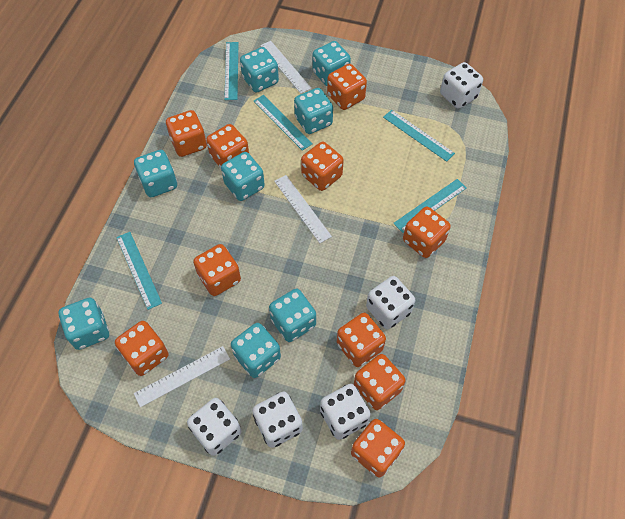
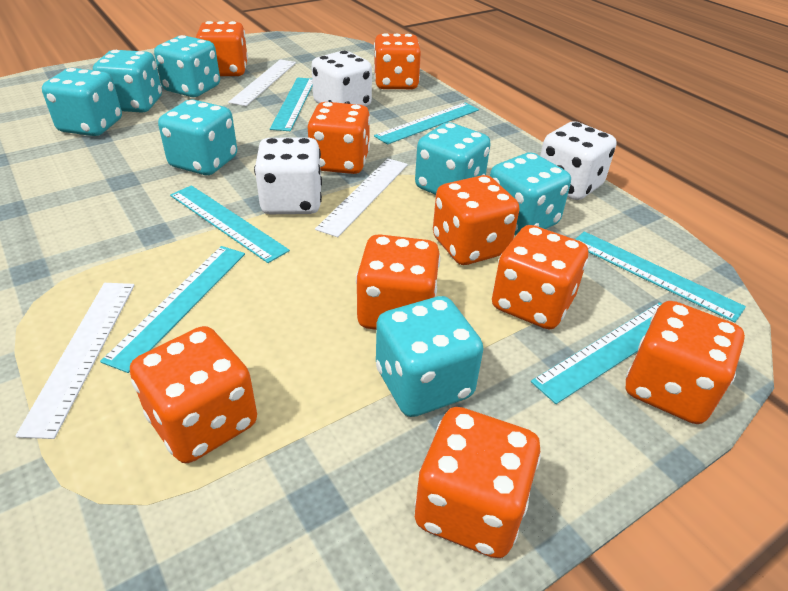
orange dice: [115,321,169,376] [166,110,207,157] [193,244,241,296] [206,124,249,168] [301,142,344,191] [327,64,367,110] [337,313,386,367] [351,419,405,477] [354,354,406,410] [403,207,451,258] = 10 -> [130,326,257,463] [196,21,248,76] [308,102,370,174] [356,234,440,330] [374,33,421,89] [415,407,541,558] [433,175,520,265] [492,225,588,329] [625,301,745,424] = 9
turquoise dice: [59,298,109,350] [134,150,177,197] [221,152,265,201] [231,323,281,378] [240,47,279,93] [269,289,316,342] [294,88,333,134] [313,41,351,86] = 8 -> [42,68,122,136] [93,50,162,113] [154,35,220,97] [158,99,237,175] [376,296,483,417] [415,122,491,195] [490,152,571,236] = 7
turquoise ruler: [116,232,162,310] [224,42,238,100] [254,95,313,151] [383,110,455,162] [393,179,467,233] = 5 -> [100,246,245,373] [170,185,290,263] [270,78,313,131] [374,102,479,145] [531,302,662,404] [575,231,746,322] = 6
white dice: [187,398,241,456] [252,392,303,448] [320,384,371,440] [366,276,415,329] [440,62,483,109] = 5 -> [254,138,322,214] [311,51,372,106] [540,121,616,200] = 3

